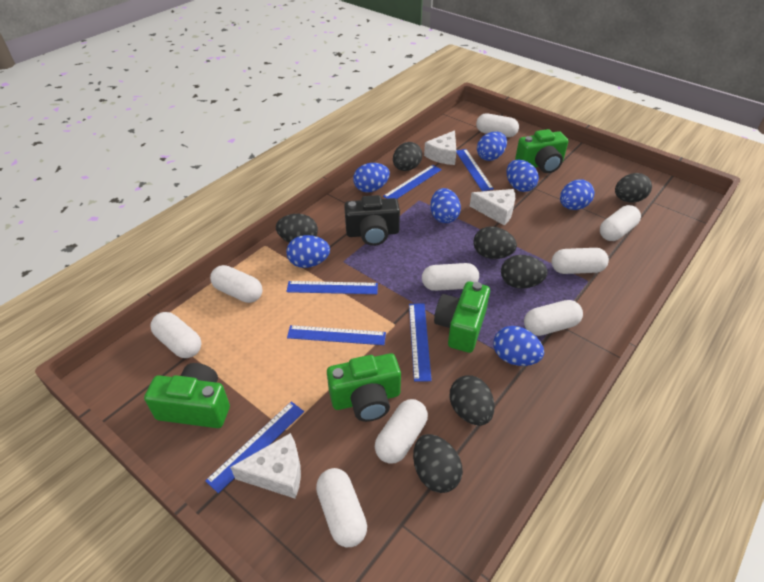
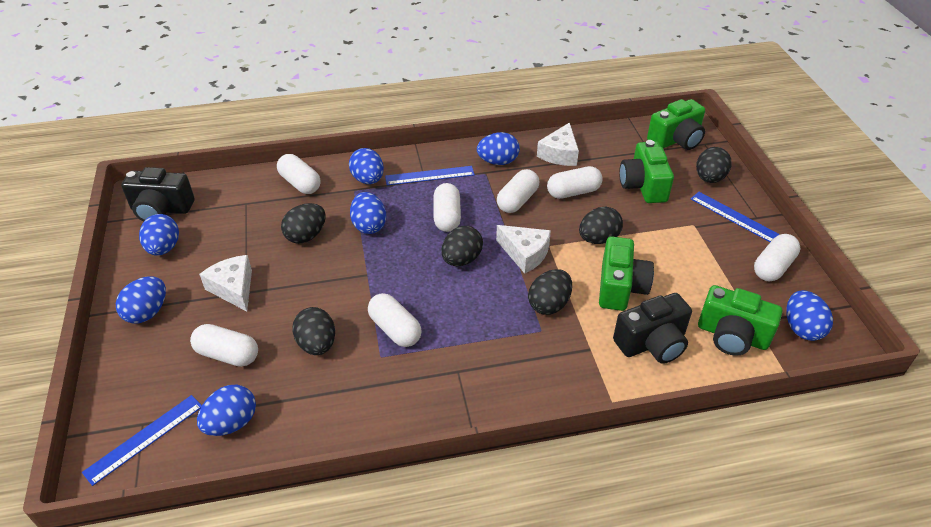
black camera: [344,195,400,246] = 1 -> [121,167,195,222] [613,293,692,364] = 2
black egg: [276,214,318,243] [393,142,422,171] [413,434,463,493] [449,375,495,426] [473,226,517,259] [501,255,548,289] [615,173,652,203] = 7 -> [281,203,326,244] [292,307,335,355] [441,226,483,266] [528,269,572,315] [579,207,623,244] [696,147,732,183] = 6
blue ruler: [205,401,304,493] [286,281,378,294] [287,325,386,345] [383,165,442,199] [409,304,432,382] [456,149,494,191] = 6 -> [82,395,202,486] [385,166,475,185] [690,192,780,242] = 3
white capsule: [150,312,201,358] [210,265,263,303] [316,468,367,547] [375,399,428,464] [422,263,479,291] [476,113,519,137] [524,300,583,336] [551,248,609,274] [600,205,641,241] = 9 -> [190,324,258,367] [277,154,321,194] [368,293,422,347] [433,183,461,232] [497,169,539,213] [547,166,602,199] [754,234,801,282] = 7

